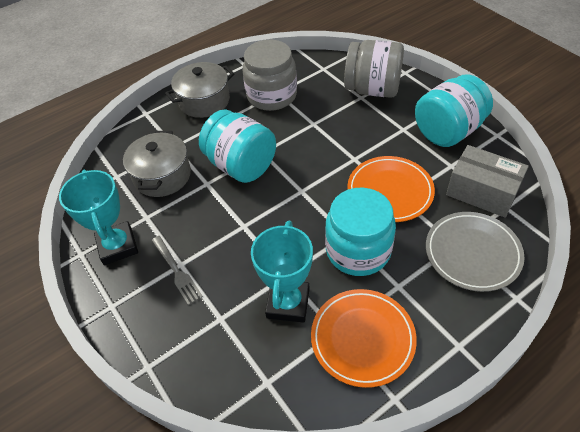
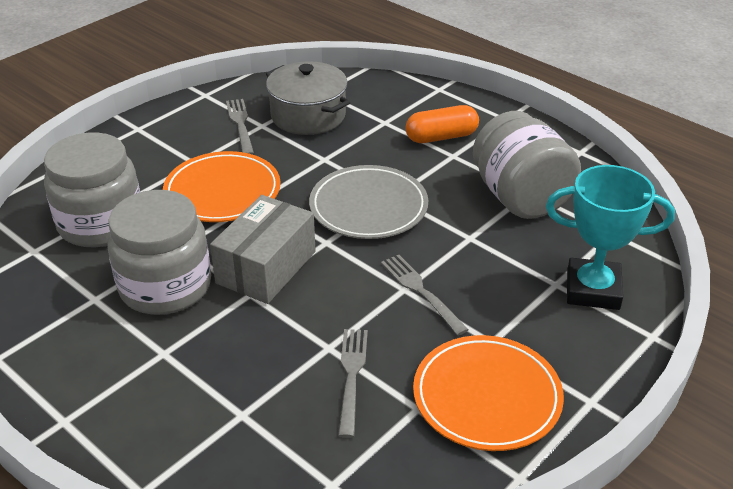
grey fork: [152,236,203,305] = 1 -> [226,99,254,155] [338,329,368,438] [381,255,469,336] = 3
grey jar: [243,40,297,111] [344,40,404,98] = 2 -> [44,133,140,247] [107,190,211,315] [473,111,581,219] = 3
grey pot: [123,131,191,197] [165,62,234,118] = 2 -> [266,61,350,135] = 1
orange capsule: none = 0 -> [405,105,479,143] = 1
turquoise jar: [199,110,276,183] [325,188,396,276] [415,74,493,147] = 3 -> none = 0
turquoise trophy: [59,170,138,265] [251,221,313,323] = 2 -> [546,165,675,310] = 1

